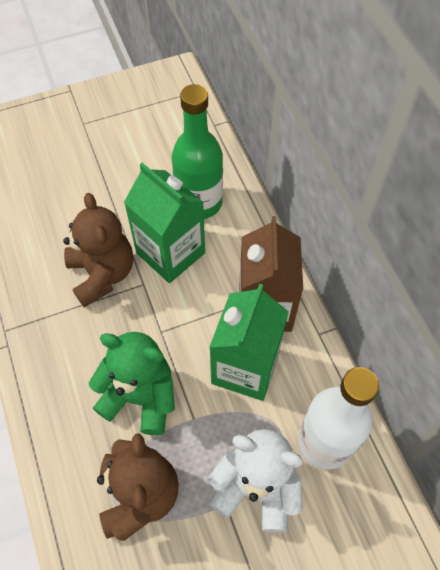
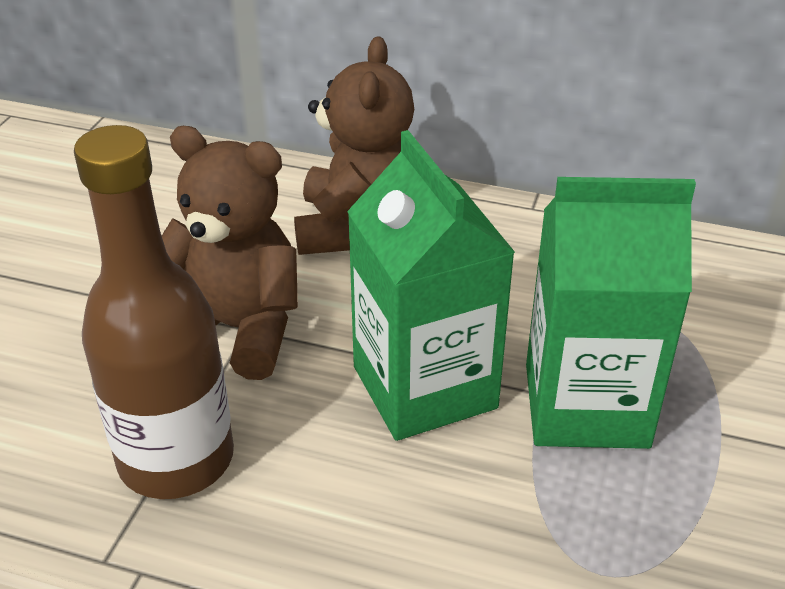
brown bottle: none = 0 -> [74,125,234,499] = 1
brown carton: [239,216,303,332] = 1 -> none = 0
green bottle: [172,84,223,219] = 1 -> none = 0
green teddy bear: [89,332,175,435] = 1 -> none = 0
white bottle: [298,367,379,469] = 1 -> none = 0
white teddy bear: [208,429,303,532] = 1 -> none = 0

